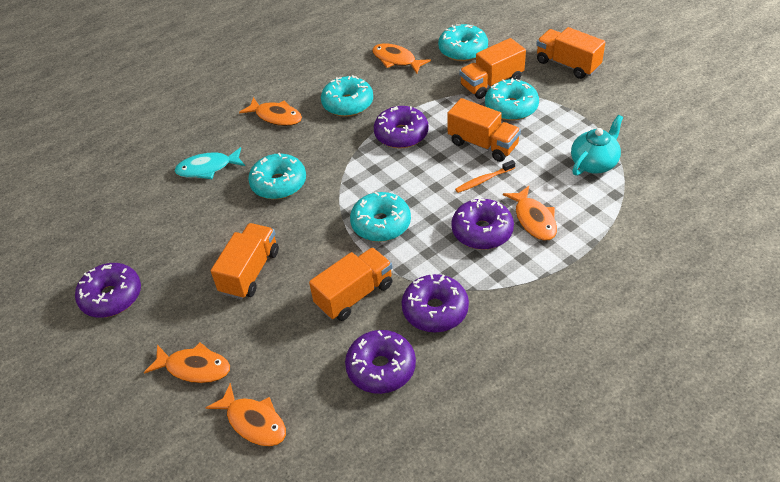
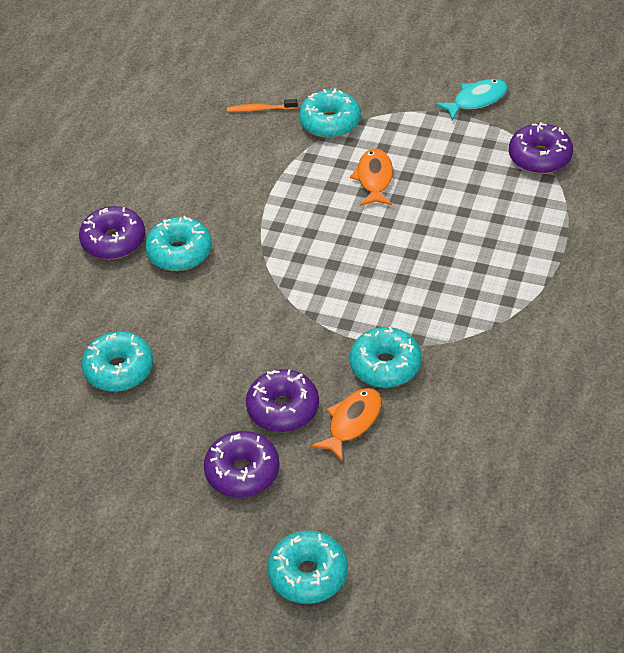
orange fish: [144,342,230,383] [206,383,286,446] [239,97,302,126] [372,44,431,73] [503,186,557,241] = 5 -> [311,388,382,462] [350,148,393,206] = 2
orange truck: [211,223,279,299] [309,247,393,321] [447,98,521,162] [459,38,526,99] [536,27,605,79] = 5 -> none = 0
purple donut: [75,263,141,318] [345,330,416,394] [374,106,429,149] [402,274,469,332] [451,198,514,250] = 5 -> [79,206,145,260] [204,431,280,498] [246,369,319,432] [509,122,573,174] = 4
turquoise teapot: [571,115,623,176] = 1 -> none = 0

